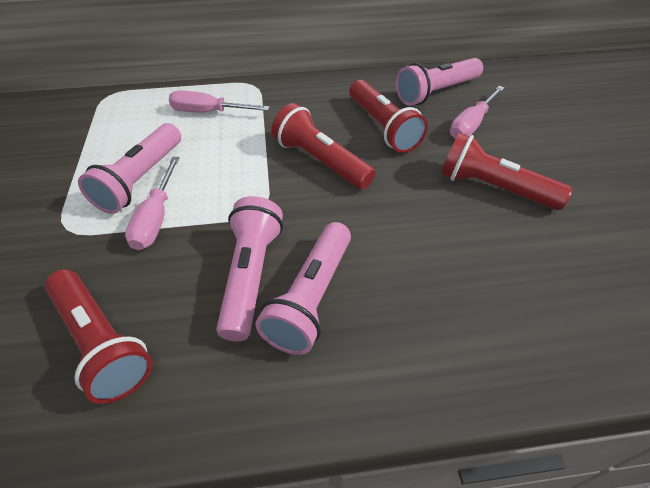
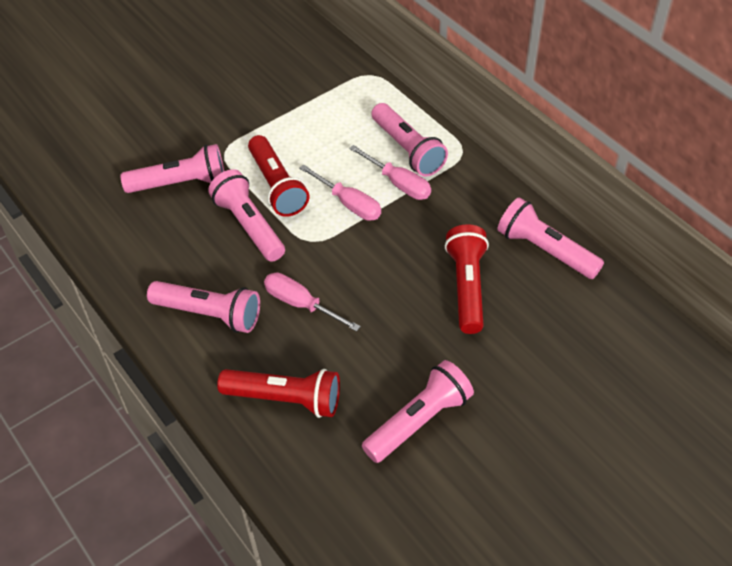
pink flashlight: [78,123,181,214] [216,196,283,341] [255,222,351,355] [396,58,483,106] = 4 -> [120,144,224,193] [147,281,260,333] [208,169,285,262] [362,360,474,463] [372,103,448,177] [498,197,604,279] = 6
red flashlight: [45,269,152,404] [271,103,375,190] [349,80,428,153] [441,133,573,210] = 4 -> [217,369,340,418] [248,135,309,217] [445,224,489,334] = 3

